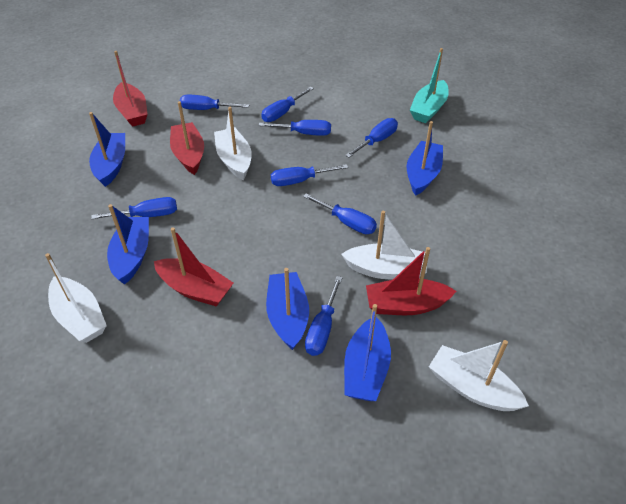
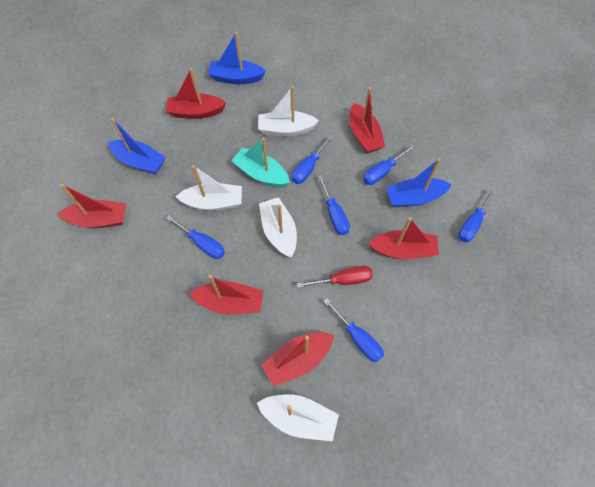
blue boat: [89,112,125,187] [107,204,149,285] [266,268,309,350] [344,304,391,401] [407,121,443,196] = 5 -> [108,118,166,174] [208,32,266,84] [386,158,452,207] = 3
blue screwdriver: [91,197,177,219] [180,95,249,110] [259,120,331,136] [261,87,314,122] [271,164,348,186] [303,193,377,234] [305,276,343,356] [345,118,398,158] = 8 -> [166,215,225,259] [292,135,333,184] [318,175,350,235] [324,298,384,362] [363,144,415,185] [458,188,496,243] = 6
red boat: [113,51,148,127] [154,227,233,307] [170,101,204,175] [366,247,456,315] = 4 -> [57,184,126,228] [166,67,226,119] [189,275,263,314] [262,332,334,387] [350,87,385,153] [368,217,439,259] = 6
red screwdriver: none = 0 -> [297,266,373,288] = 1

